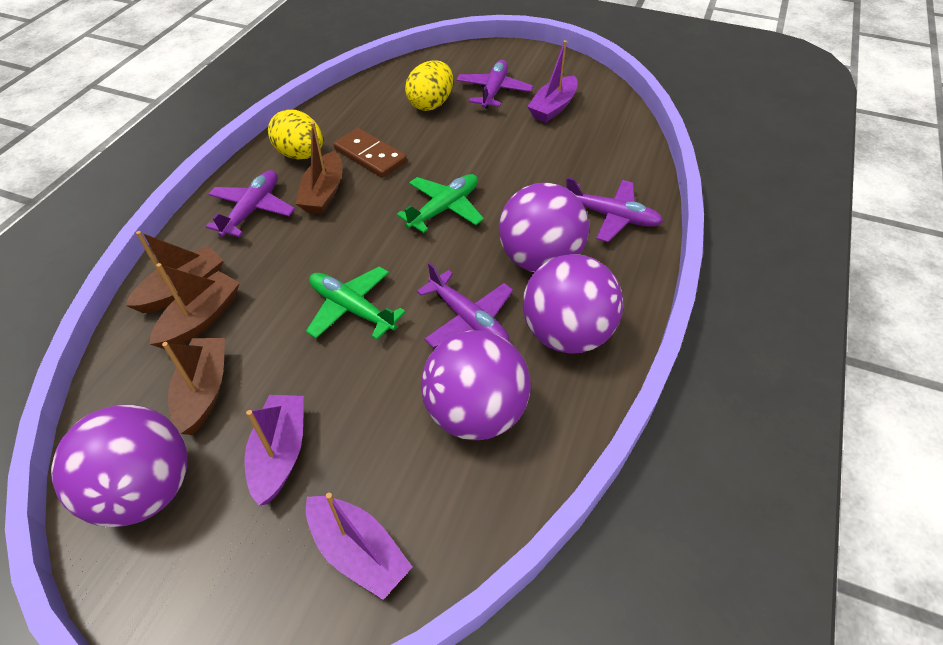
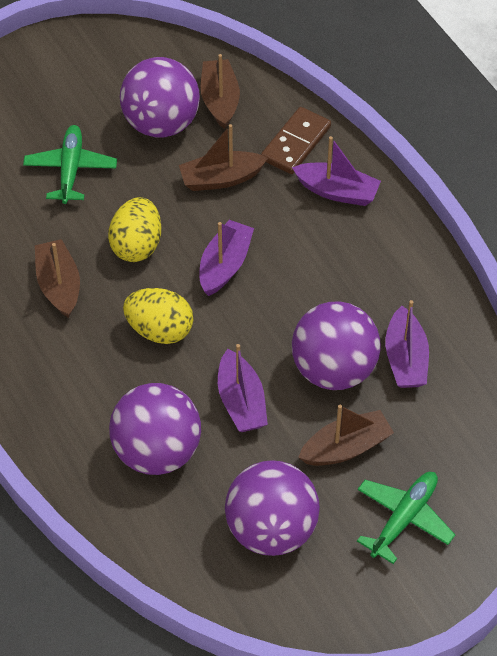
purple boat: [244,395,304,506] [306,493,412,600] [527,40,578,123] = 3 -> [200,220,254,296] [218,344,268,432] [292,136,381,206] [385,300,429,388] = 4
purple plane: [206,170,295,237] [417,262,513,348] [456,60,533,109] [566,177,663,242] = 4 -> none = 0

